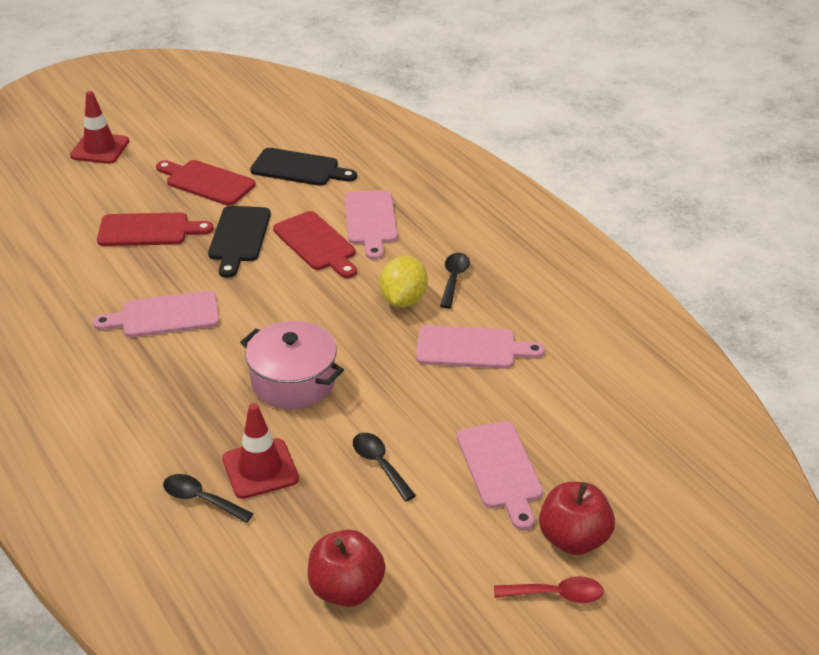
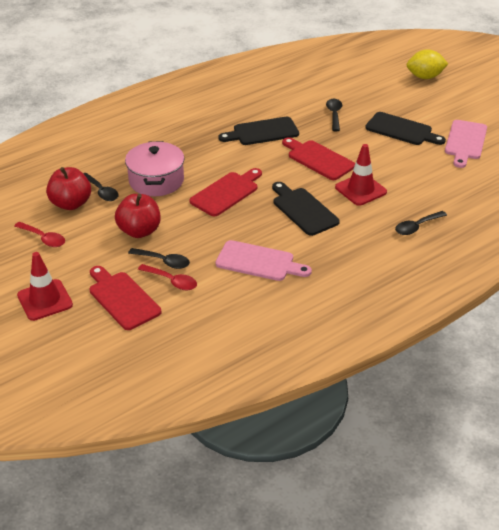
black cutting board: [208,206,271,278] [250,148,357,186] = 2 -> [218,117,299,145] [272,182,340,236] [365,112,446,145] = 3
black spoon: [163,474,254,523] [353,433,416,502] [440,253,470,308] = 3 -> [83,173,119,201] [128,248,190,269] [326,99,342,131] [395,211,447,235] = 4
pink cutting board: [93,291,219,337] [345,190,397,260] [416,325,545,369] [457,421,543,531] = 4 -> [215,240,312,281] [445,120,487,168] = 2
red spoon: [494,576,604,603] = 1 -> [14,222,65,247] [138,264,197,290] = 2

